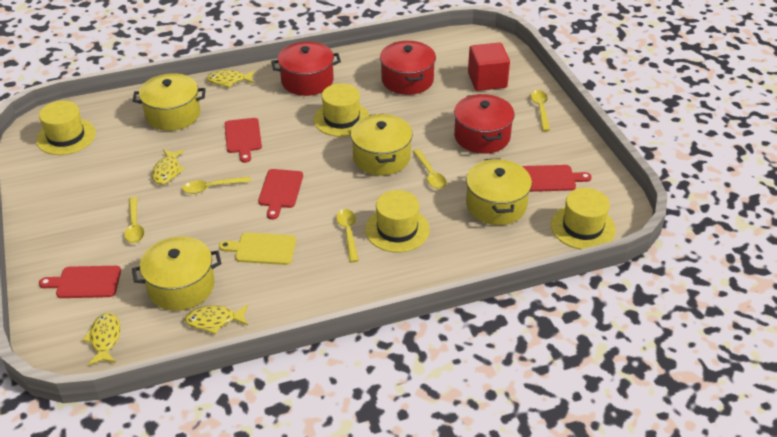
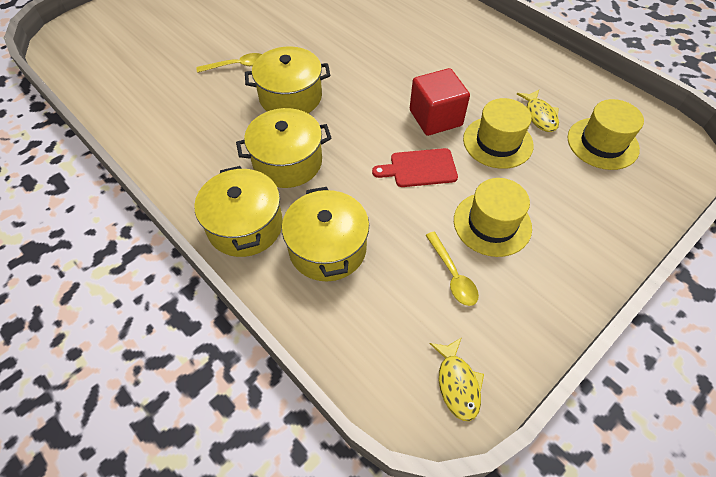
red cutting board: [39,266,121,298] [225,118,262,163] [258,169,303,219] [522,165,592,192] = 4 -> [372,148,458,187] = 1
red pot: [271,41,341,96] [380,41,436,95] [454,94,515,154] = 3 -> none = 0
yellow cutting board: [219,232,296,265] = 1 -> none = 0
yellow fish: [83,313,120,365] [152,149,185,185] [184,305,248,334] [207,70,255,88] = 4 -> [429,337,484,421] [517,90,559,132] = 2
yellow hat: [36,101,96,155] [313,83,369,137] [365,190,430,252] [551,188,616,249] = 4 -> [454,178,532,257] [463,98,534,169] [568,99,644,170] = 3
yellow spoon: [124,197,144,243] [182,176,251,194] [336,209,359,262] [413,149,447,189] [531,90,550,131] = 5 -> [196,53,262,73] [426,232,479,306] = 2

